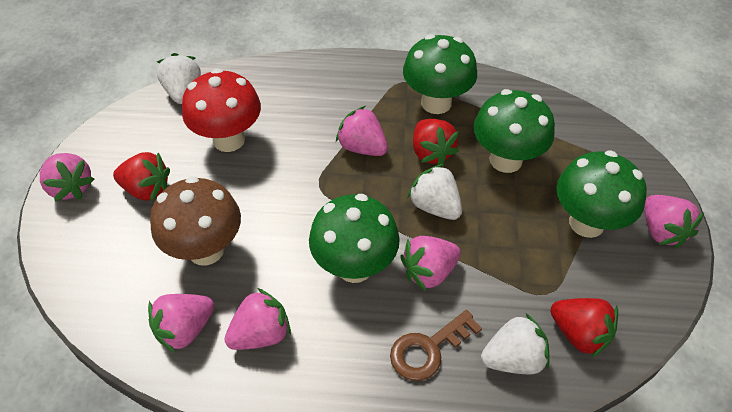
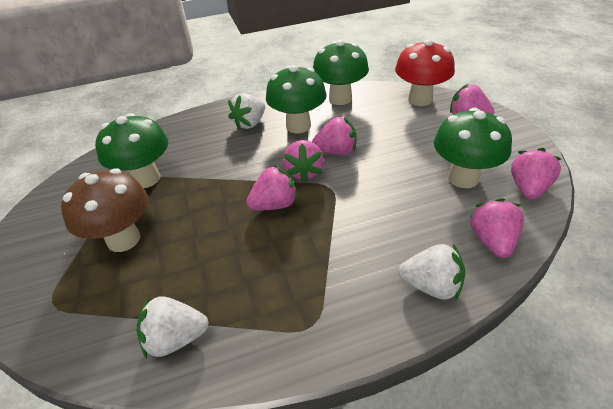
brown key: [390,310,482,381] = 1 -> none = 0
red strawberry: [113,152,170,201] [413,119,459,165] [551,298,618,358] = 3 -> none = 0

